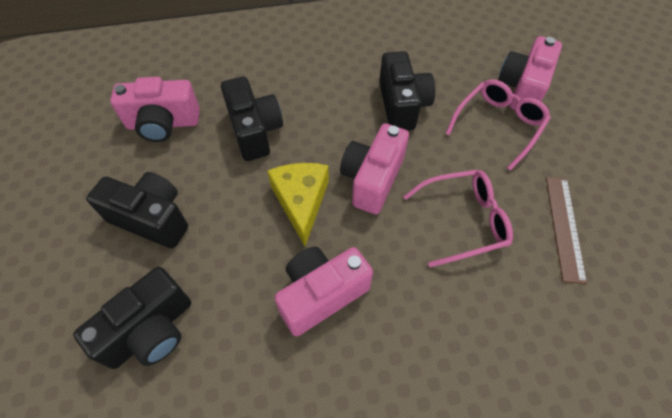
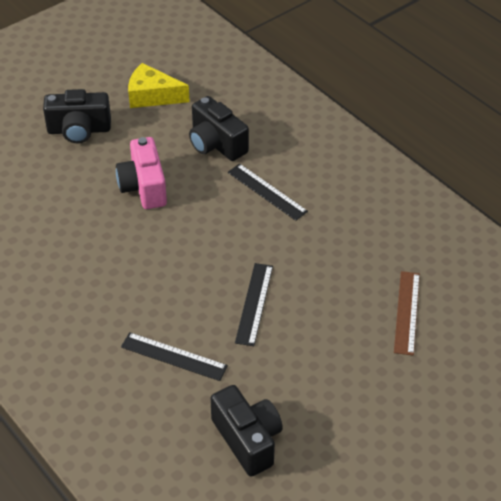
black camera: [73,267,191,369] [86,172,188,249] [221,77,283,161] [379,51,436,131] = 4 -> [43,89,111,143] [189,96,249,161] [211,385,283,477] = 3
black ruler: none = 0 -> [121,332,228,381] [228,164,308,221] [235,263,273,346] = 3
pink camera: [110,77,200,142] [275,247,373,336] [340,123,409,214] [498,36,562,110] = 4 -> [116,137,167,209] = 1
pink glasses: [403,170,513,267] [445,79,551,171] = 2 -> none = 0

